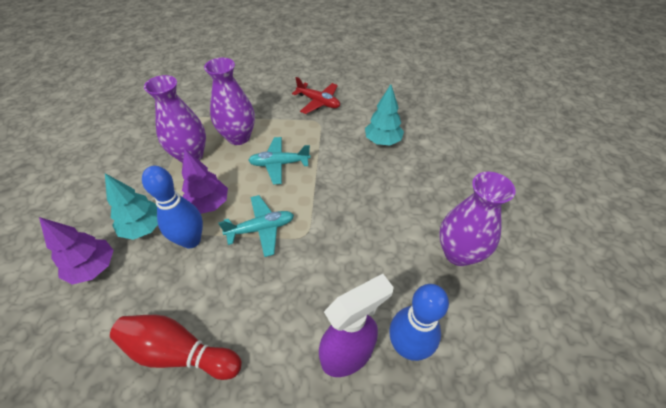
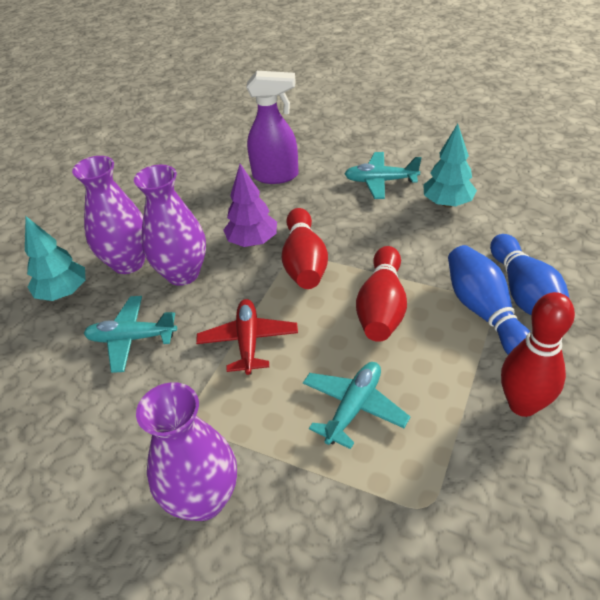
purple tree: [39,217,114,285] [182,149,228,214] = 2 -> [223,164,277,247] = 1
red bowling pin: [110,315,242,380] = 1 -> [282,208,328,289] [356,246,407,342] [501,292,575,417] = 3
turquoise plane: [218,195,294,257] [248,137,311,184] = 2 -> [84,296,177,373] [303,362,410,449] [344,152,421,199] = 3

